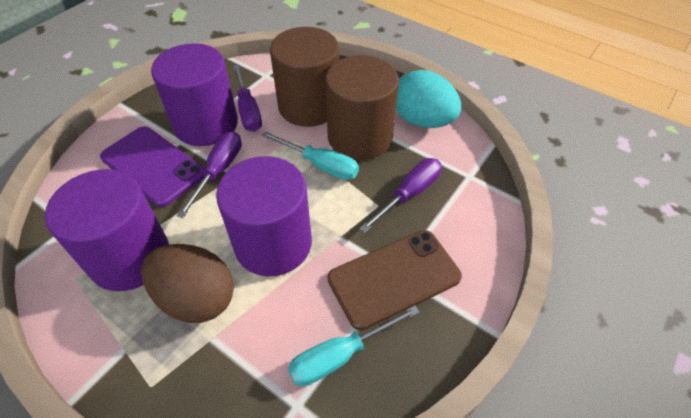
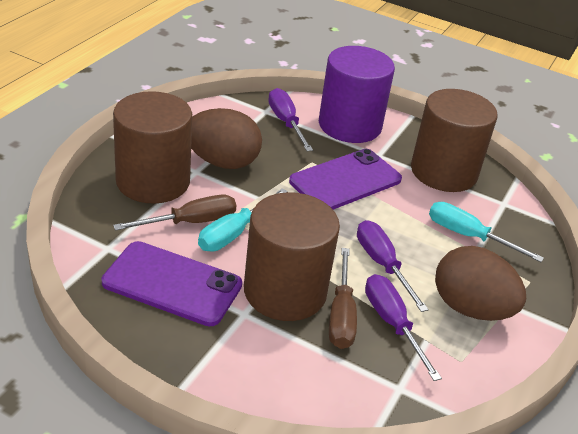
brown cylinder: [270,27,339,127] [325,55,399,160] = 2 -> [113,91,192,204] [244,192,340,321] [411,89,497,192] = 3
brown egg: [141,244,234,323] = 1 -> [191,108,262,169] [435,246,526,321] = 2
brown phone: [327,230,462,330] = 1 -> none = 0
brown screwdriver: none = 0 -> [113,195,236,231] [329,248,357,349] = 2
purple cylinder: [45,169,169,291] [151,43,238,146] [216,156,312,276] = 3 -> [319,46,395,143] = 1
purple phone: [100,126,204,207] = 1 -> [102,241,242,327] [289,149,402,210] = 2
turquoise egg: [396,70,461,128] = 1 -> none = 0

